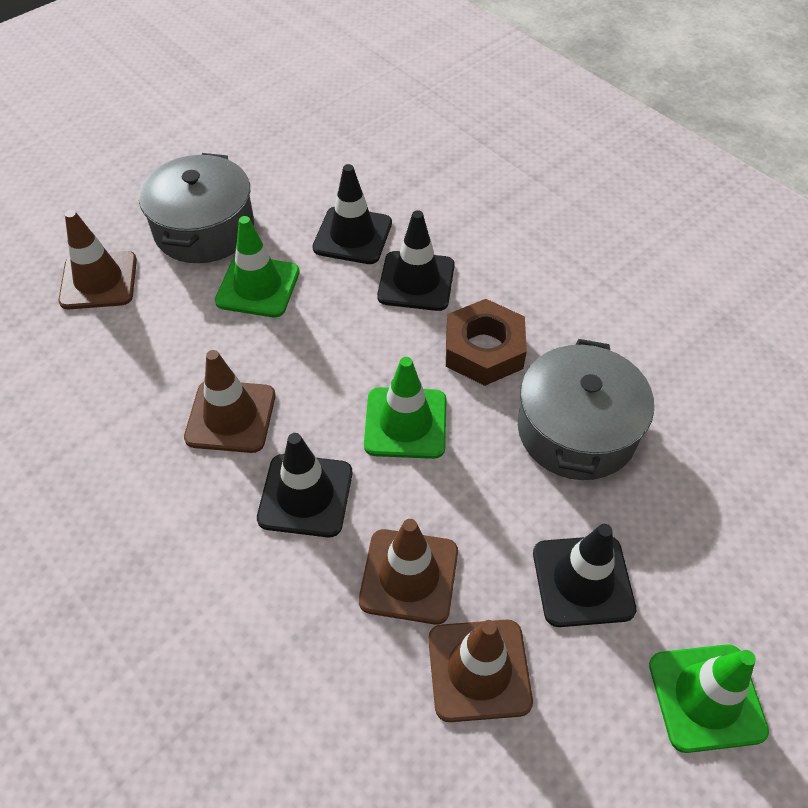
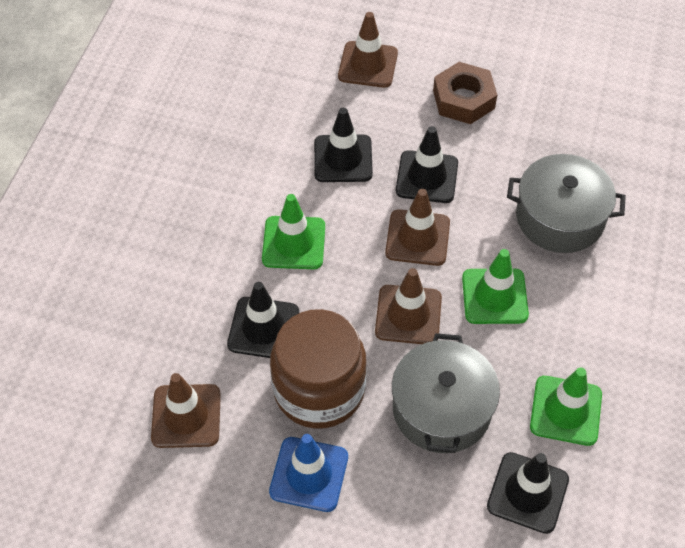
blue traffic cone: none = 0 -> [269,434,348,512] = 1
brown jar: none = 0 -> [270,309,367,429] = 1

